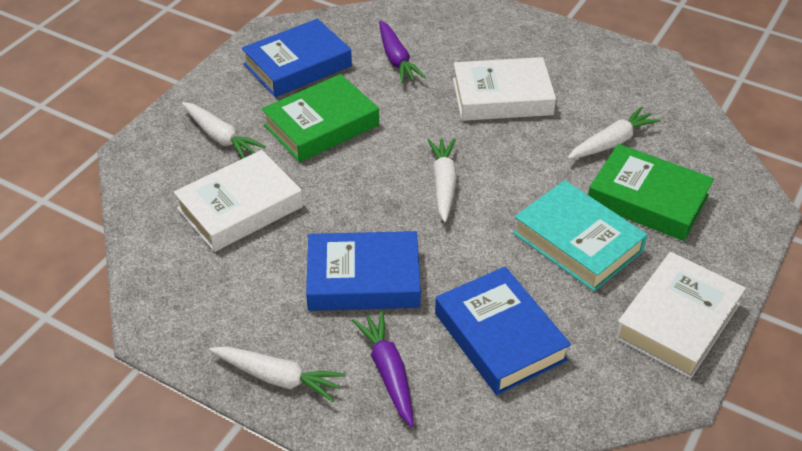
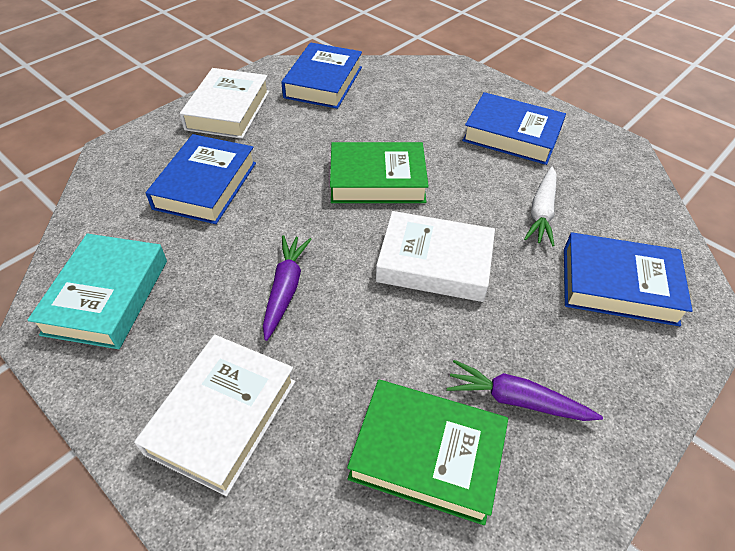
blue book: [241,19,352,97] [306,231,421,311] [435,267,571,395] = 3 -> [146,134,256,224] [281,42,362,109] [462,92,566,165] [564,232,693,326] = 4
white carrot: [182,102,266,158] [209,346,345,402] [428,138,457,222] [568,106,661,159] = 4 -> [524,167,557,247] = 1

